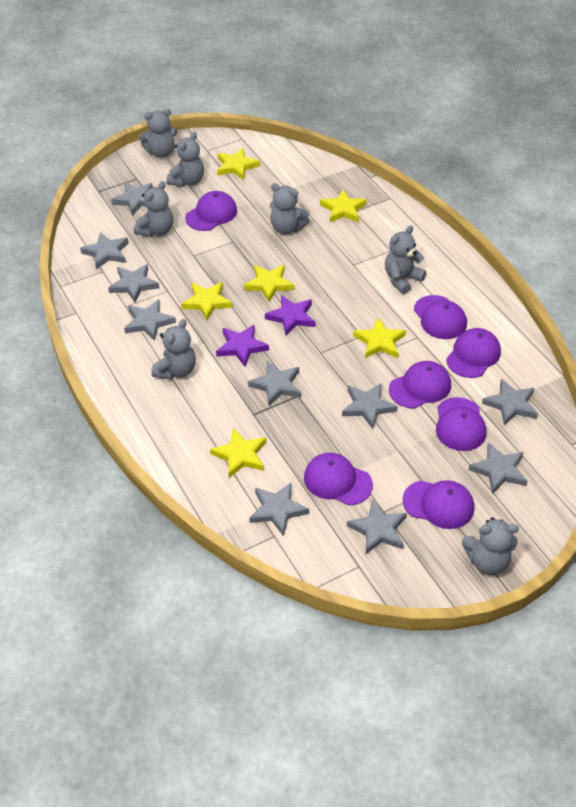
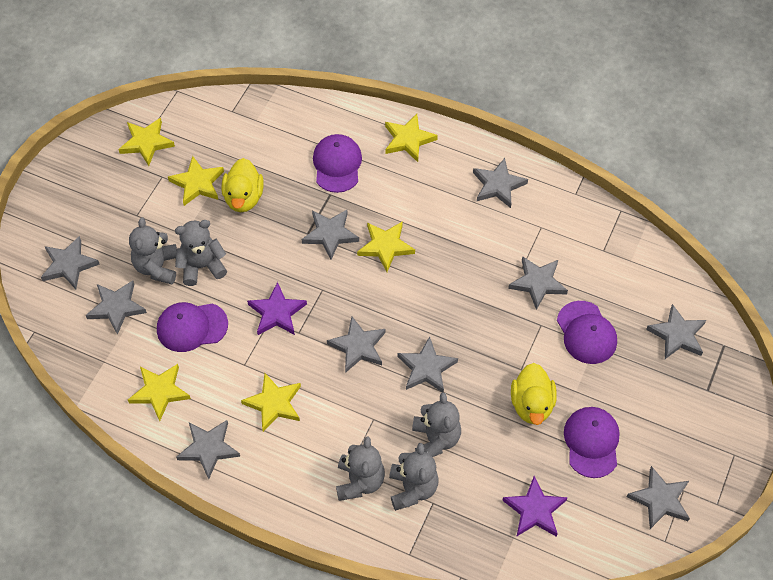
grey teddy bear: [134,181,173,237] [139,108,177,158] [151,319,196,380] [166,132,204,187] [270,183,310,235] [385,226,426,294] [462,517,519,575] = 7 -> [129,217,177,284] [175,220,227,286] [336,436,385,501] [389,443,439,511] [412,392,461,457] = 5
purple cap: [185,191,237,231] [304,453,373,505] [389,361,451,408] [402,480,474,529] [414,295,467,339] [436,397,486,451] [446,328,501,378] = 7 -> [157,302,228,352] [313,134,362,193] [557,301,617,364] [564,407,620,478] = 4
yellow duck: none = 0 -> [221,158,264,212] [511,363,557,425] = 2

